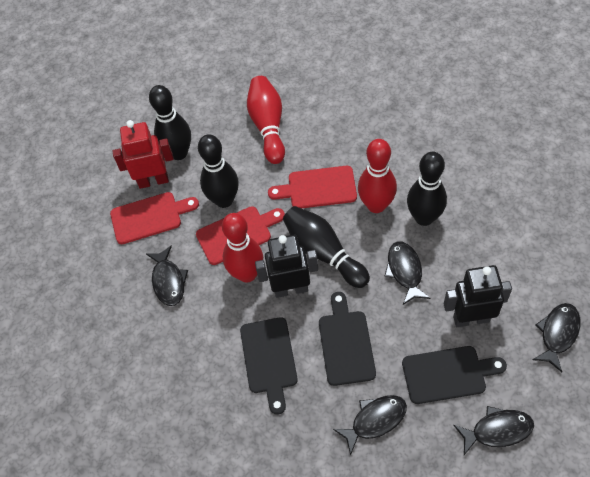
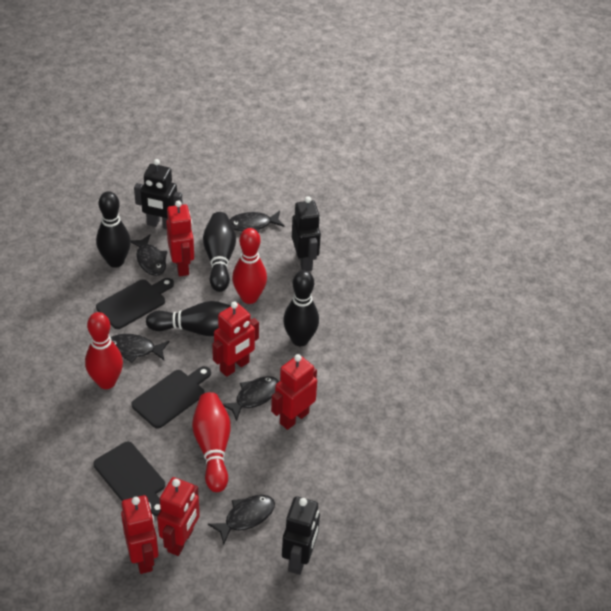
black robot: [255,235,318,298] [444,265,512,327] = 2 -> [134,159,183,229] [282,496,320,575] [292,196,321,271] = 3
red cutting board: [110,192,199,244] [196,206,285,265] [268,166,357,209] = 3 -> none = 0
red robot: [113,120,173,189] = 1 -> [121,495,159,574] [157,477,200,556] [166,200,194,276] [212,302,259,377] [271,354,317,430] = 5

